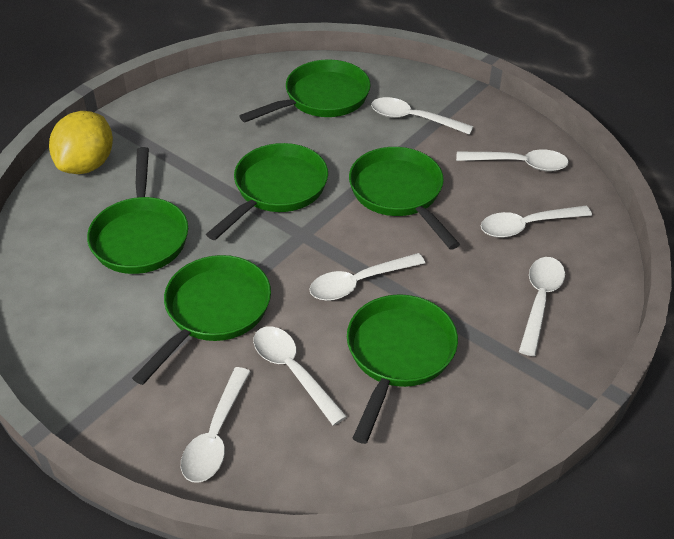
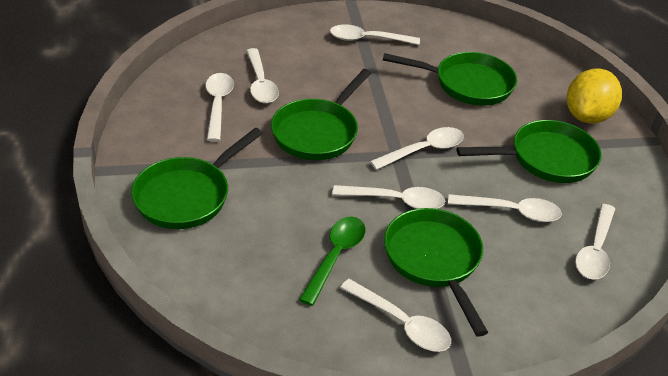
green pan: [87,147,188,274] [132,255,271,385] [206,143,328,240] [240,59,371,122] [347,294,458,444] [349,147,460,250] = 6 -> [131,128,263,229] [271,69,371,160] [383,52,517,106] [384,208,488,337] [456,120,602,183] = 5
green spoon: none = 0 -> [299,217,366,306] = 1
white spoon: [181,367,251,483] [253,326,347,426] [309,253,425,301] [371,97,473,135] [456,150,569,172] [481,206,592,238] [519,257,565,356] = 7 -> [205,73,234,142] [246,48,279,103] [330,25,420,45] [332,185,445,209] [340,279,451,352] [370,127,464,170] [448,194,562,222] [575,204,615,280] = 8

